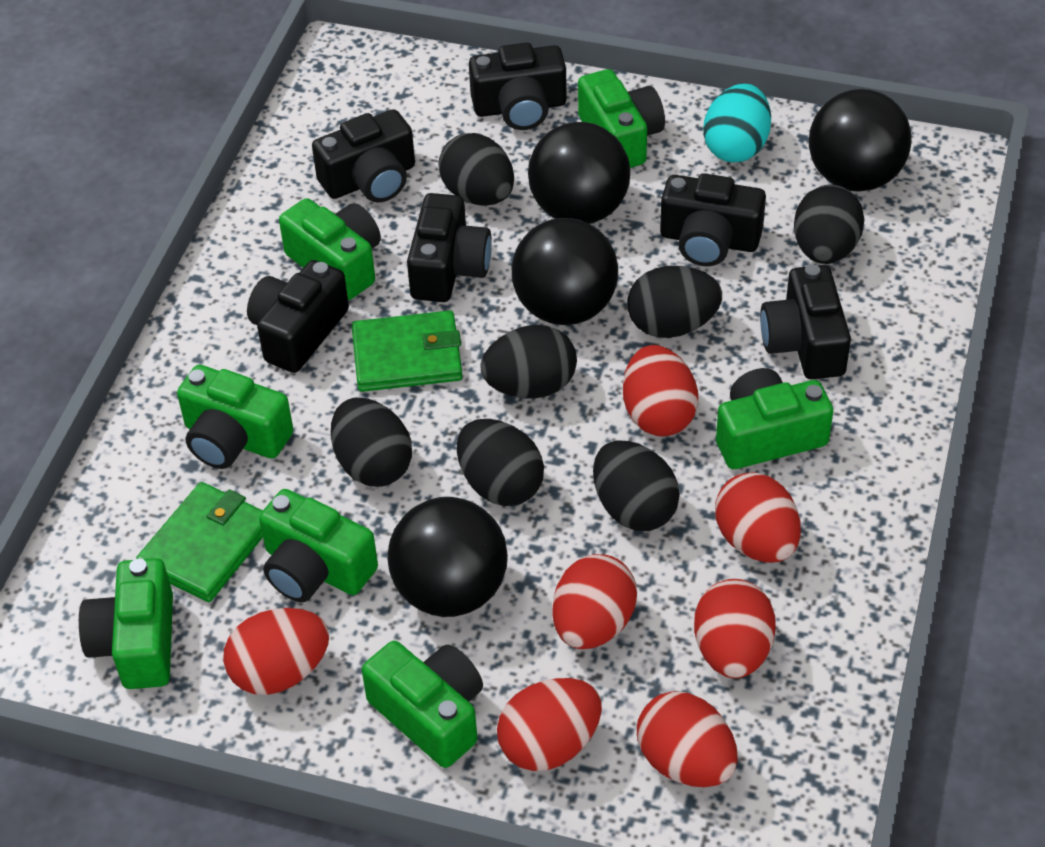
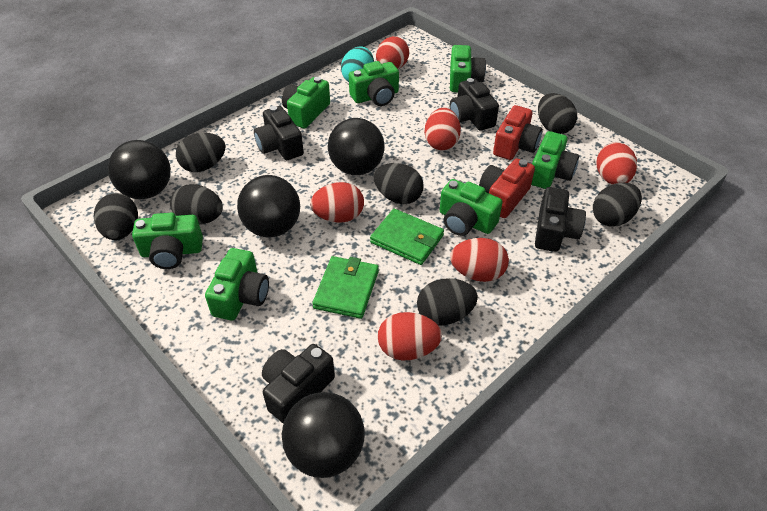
black camera: [247,260,349,373] [312,109,415,203] [407,193,492,302] [469,43,567,130] [660,173,766,266] [760,264,851,379] = 6 -> [254,106,304,160] [262,344,335,424] [450,78,499,130] [535,187,586,252] = 4
red camera: none = 0 -> [479,159,535,218] [493,105,543,160] = 2
red egg: [223,608,329,695] [497,678,602,771] [552,554,637,649] [623,345,698,437] [637,691,738,787] [694,579,776,678] [715,472,801,563] = 7 -> [310,182,364,223] [376,36,409,69] [378,312,442,360] [425,108,461,150] [450,238,509,282] [596,143,637,185] = 6

